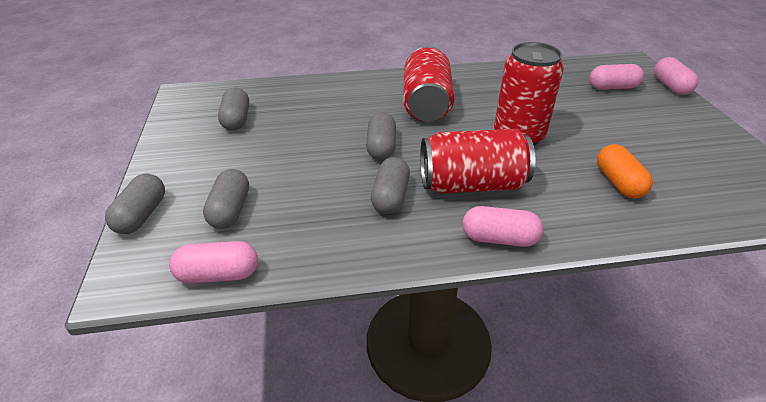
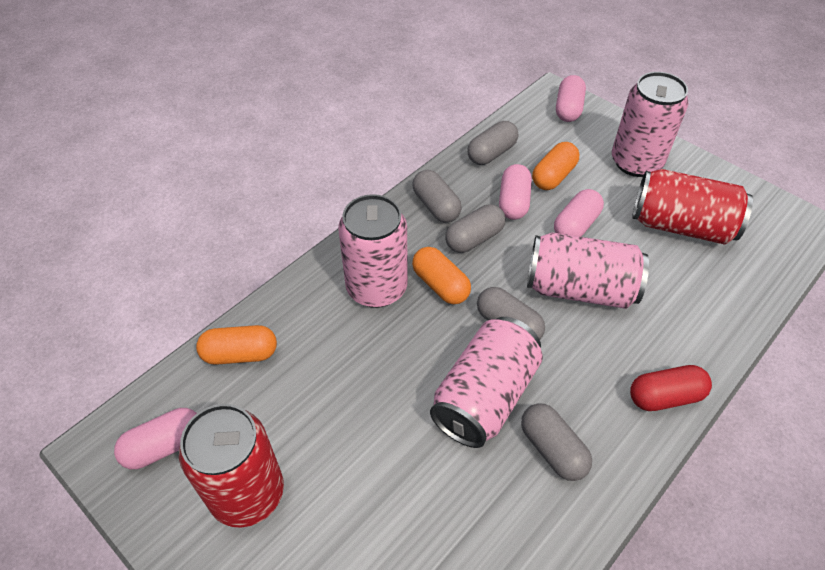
orange capsule: [597,144,653,198] = 1 -> [196,325,277,365] [412,247,471,304] [532,142,579,190] = 3
pink can: none = 0 -> [338,194,408,308] [430,317,543,448] [527,232,649,309] [612,72,688,177] = 4
red can: [403,46,454,122] [420,129,535,193] [494,42,564,145] = 3 -> [179,404,284,528] [632,169,753,245] = 2
red capsule: none = 0 -> [630,365,712,411] = 1

